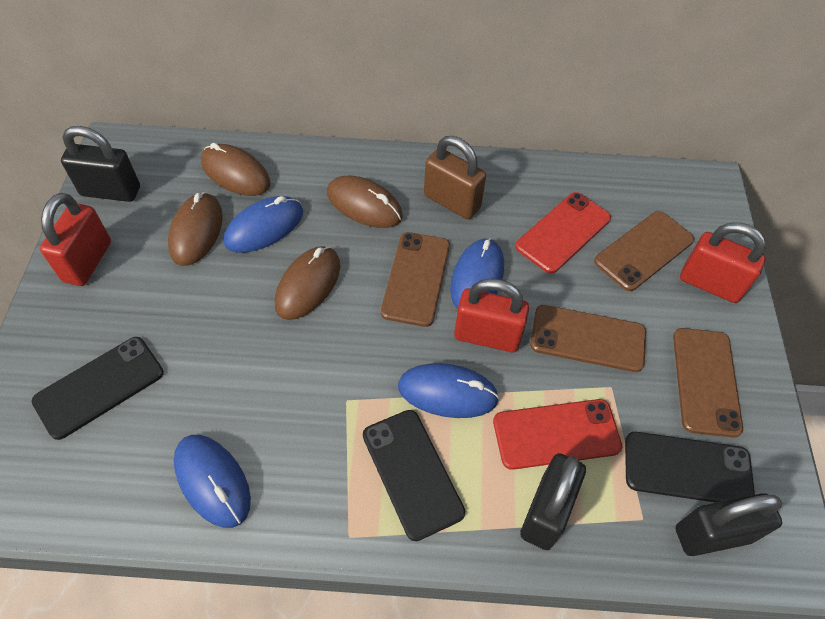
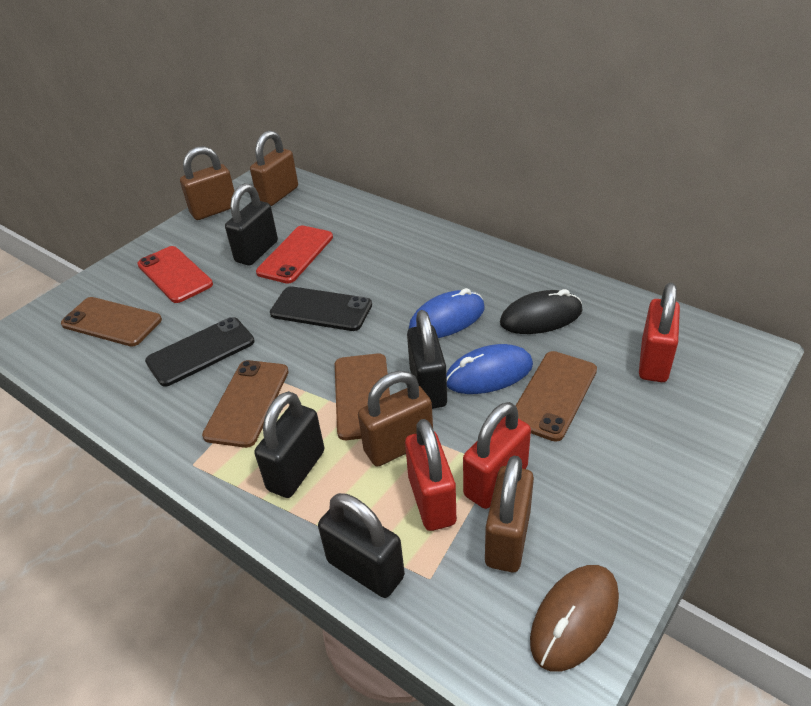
black mouse: none = 0 -> [500,289,583,334] = 1
black padlock: [61,126,140,202] [520,453,586,550] [675,493,782,556] = 3 -> [225,183,278,266] [254,391,324,498] [318,493,405,598] [407,310,447,409] = 4
black phone: [32,337,164,440] [363,410,465,541] [625,432,755,503] = 3 -> [145,317,255,387] [270,286,372,331] = 2
blue mouse: [174,435,251,528] [224,196,303,253] [398,363,500,418] [450,238,504,309] = 4 -> [409,288,485,338] [446,344,533,394] = 2
brown mouse: [168,192,223,266] [201,143,271,196] [275,246,340,320] [327,176,403,228] = 4 -> [530,565,619,672] = 1
brown padlock: [424,136,486,219] = 1 -> [180,146,234,220] [250,130,298,206] [358,371,433,467] [485,456,534,572] = 4

